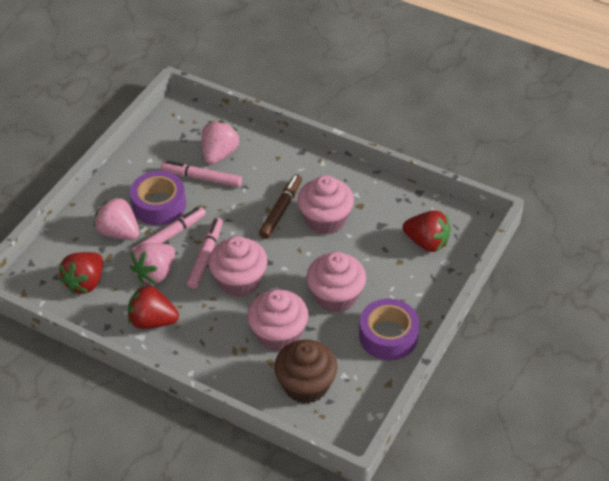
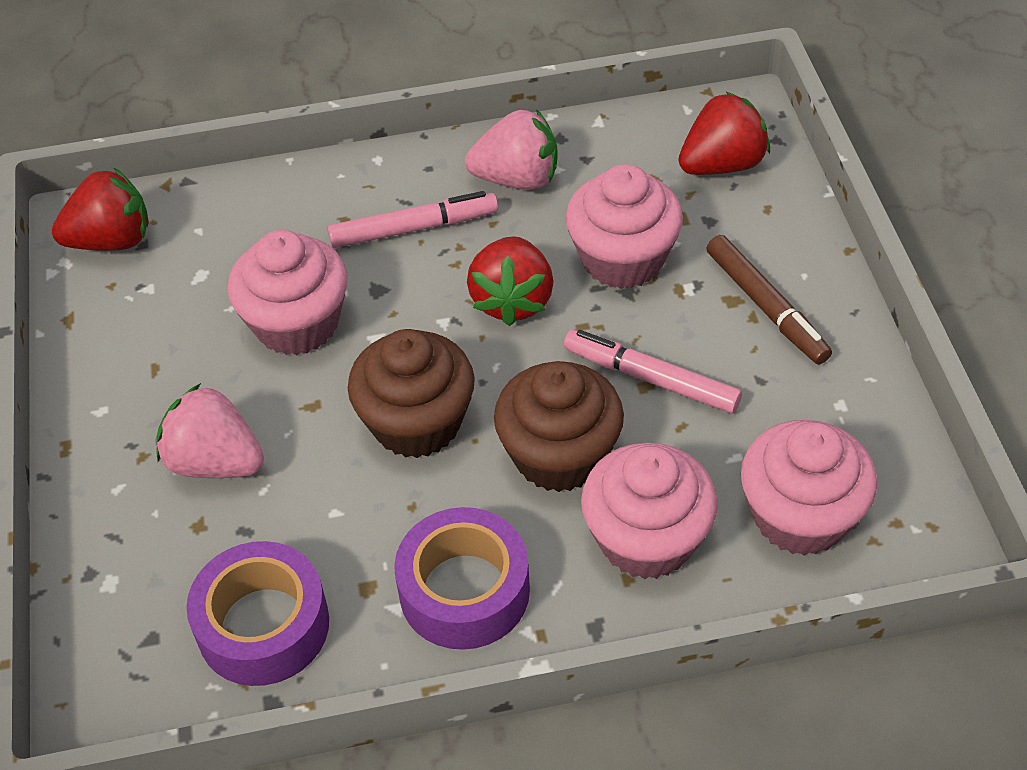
brown cupcake: [274,339,338,404] = 1 -> [348,329,475,458] [494,361,624,492] = 2
pink marker: [131,207,206,252] [161,161,242,187] [187,217,223,289] = 3 -> [328,191,498,248] [564,330,742,413] = 2
pink strawberry: [94,196,140,240] [130,243,175,284] [201,121,240,165] = 3 -> [156,383,264,478] [465,109,558,190] = 2

